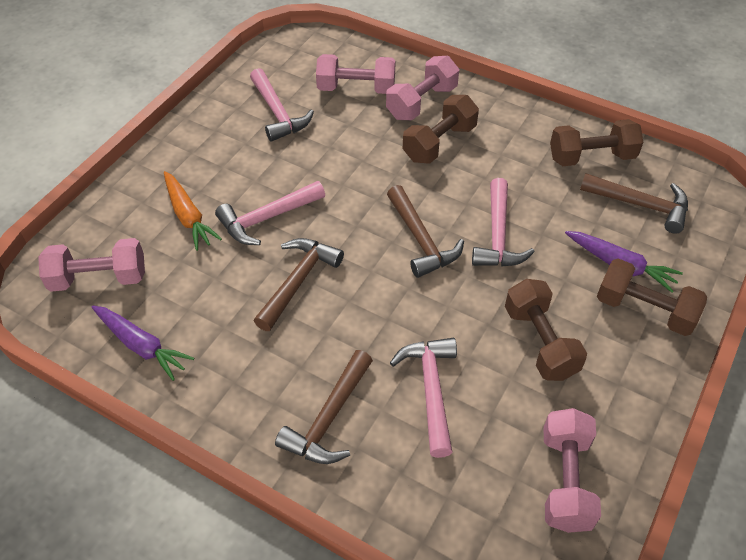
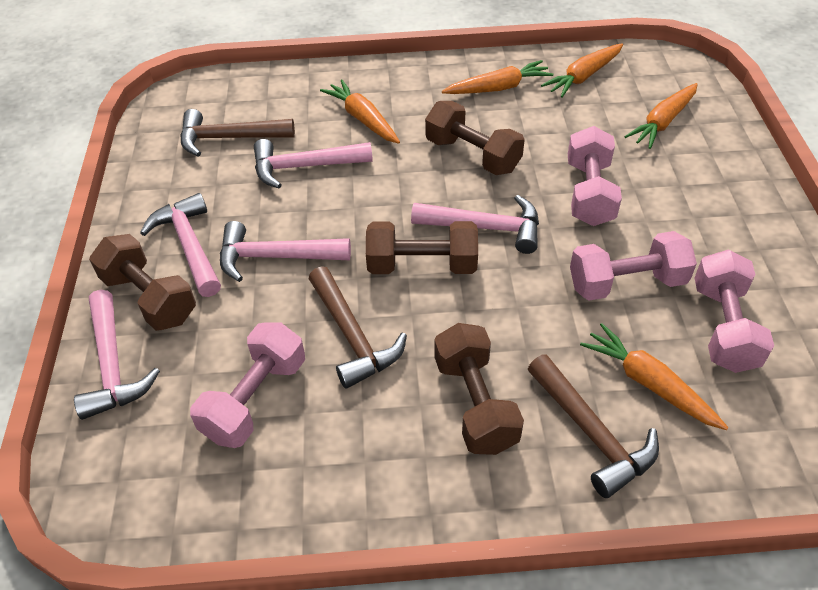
brown hammer: [254,238,344,331] [275,350,373,464] [387,185,464,278] [580,173,688,234] = 4 -> [180,109,295,157] [309,266,407,389] [528,354,659,498] = 3
orange carrot: [164,171,222,251] = 1 -> [320,80,400,144] [442,60,553,94] [541,43,623,98] [580,323,729,430] [624,83,698,149] = 5
pink hammer: [215,181,325,245] [250,68,314,142] [390,338,457,458] [472,178,535,267] = 4 -> [74,290,160,420] [140,193,221,297] [220,221,351,282] [254,139,373,188] [411,195,539,254] = 5
purple carrot: [92,306,194,381] [565,231,683,293] = 2 -> none = 0

